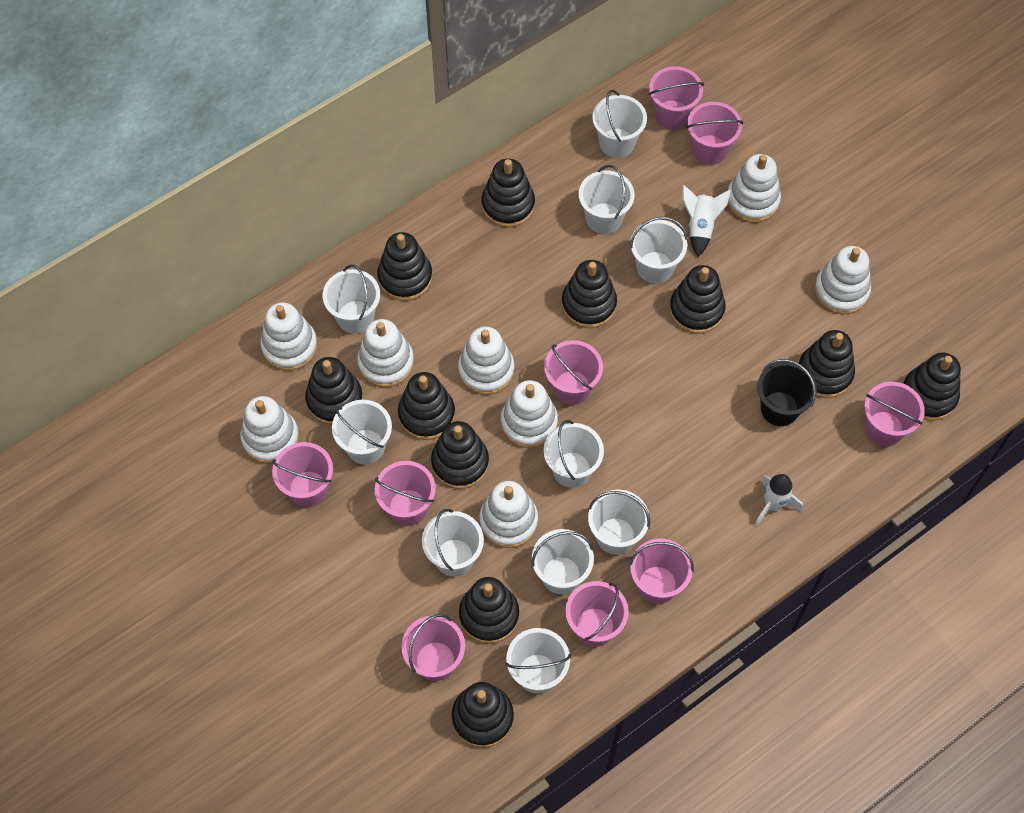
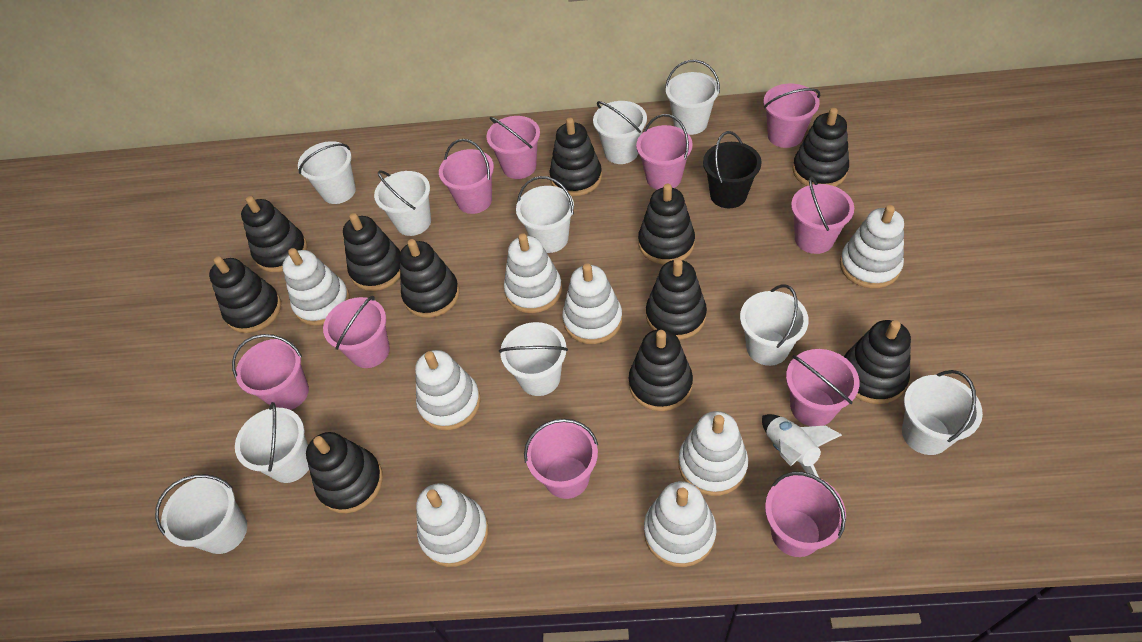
pink bucket: [272,442,333,507] [375,461,436,526] [401,614,465,681] [544,340,603,405] [565,581,629,647] [629,539,694,604] [649,66,704,130] [686,102,743,165] [864,382,925,446] = 9 -> [232,334,309,410] [323,295,390,368] [439,139,494,214] [487,116,540,179] [524,419,598,499] [636,114,693,190] [763,84,820,148] [765,472,846,557] [786,349,860,426] [791,177,854,254] = 10
white rocket: [682,185,731,257] [754,474,803,526] = 2 -> [762,414,842,478] = 1

